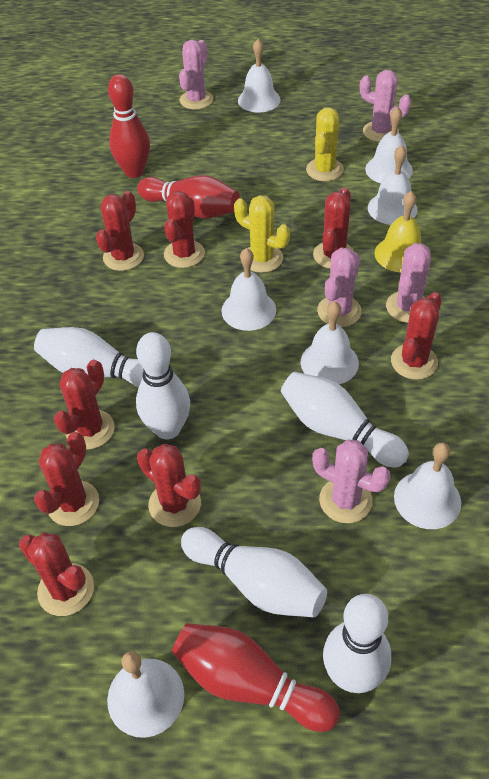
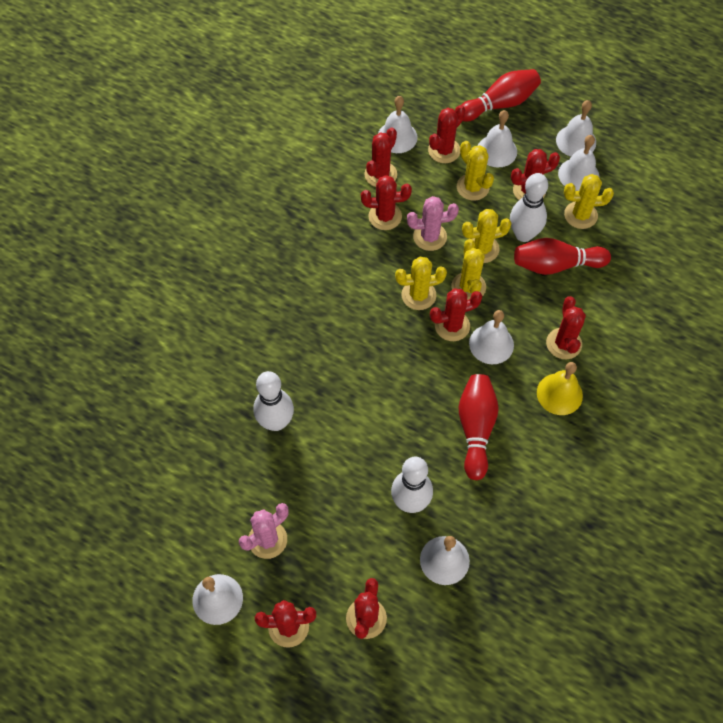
pink cactus: [179,40,213,110] [312,440,391,523] [317,248,362,327] [360,70,411,142] [386,243,431,323] = 5 -> [239,503,288,559] [407,196,459,251] = 2
white bowling pin: [34,327,143,388] [136,332,190,440] [181,527,327,617] [281,372,409,468] [323,594,391,693] = 5 -> [253,371,294,431] [391,457,433,513] [510,173,548,242] = 3
yellow cactus: [234,195,290,273] [306,107,344,181] = 2 -> [395,257,447,310] [451,239,486,300] [457,141,494,201] [462,209,512,263] [564,174,614,229] = 5

